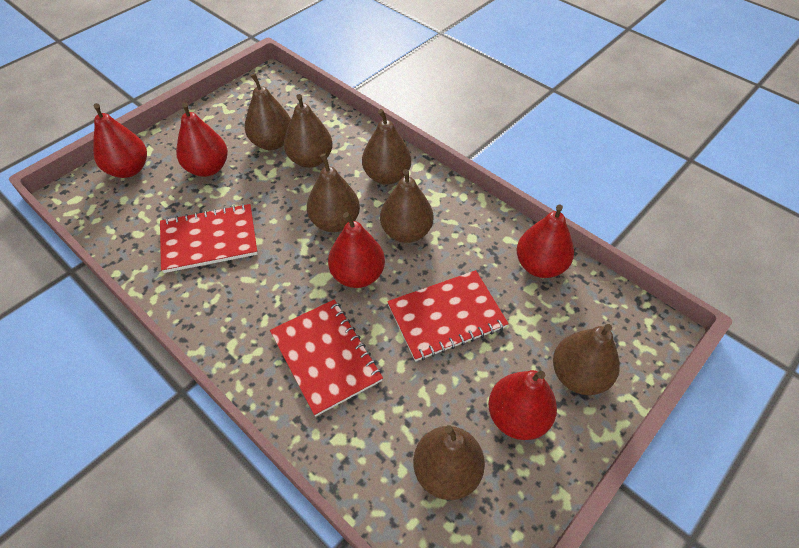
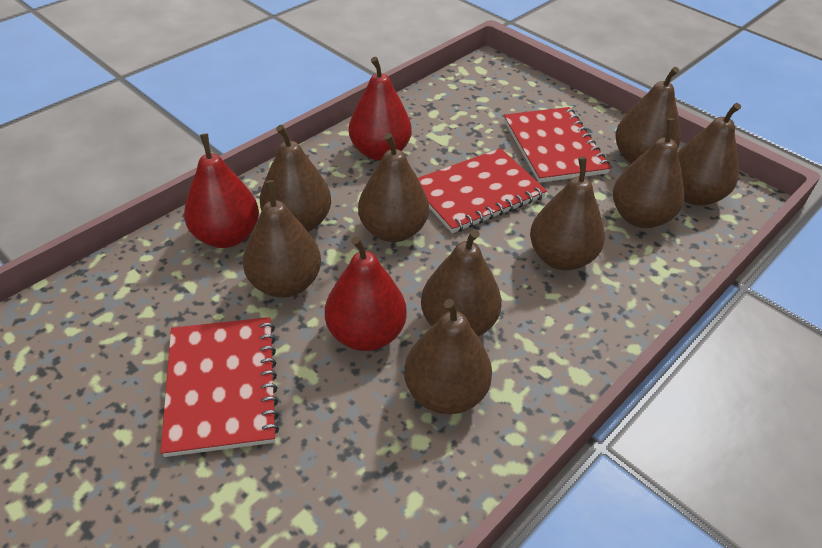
brown pear: [244,73,291,150] [284,94,333,168] [307,154,360,232] [362,109,411,185] [380,169,433,243] [413,425,485,500] [553,324,620,395] = 7 -> [243,180,321,298] [260,125,331,232] [358,133,429,242] [404,299,492,414] [421,229,502,336] [530,157,605,270] [613,118,684,228] [615,67,681,164] [678,103,741,205] = 9
red pear: [93,103,147,178] [176,103,228,177] [328,212,385,288] [488,370,557,440] [516,204,574,278] = 5 -> [184,133,259,248] [325,236,407,351] [349,57,412,161] = 3

